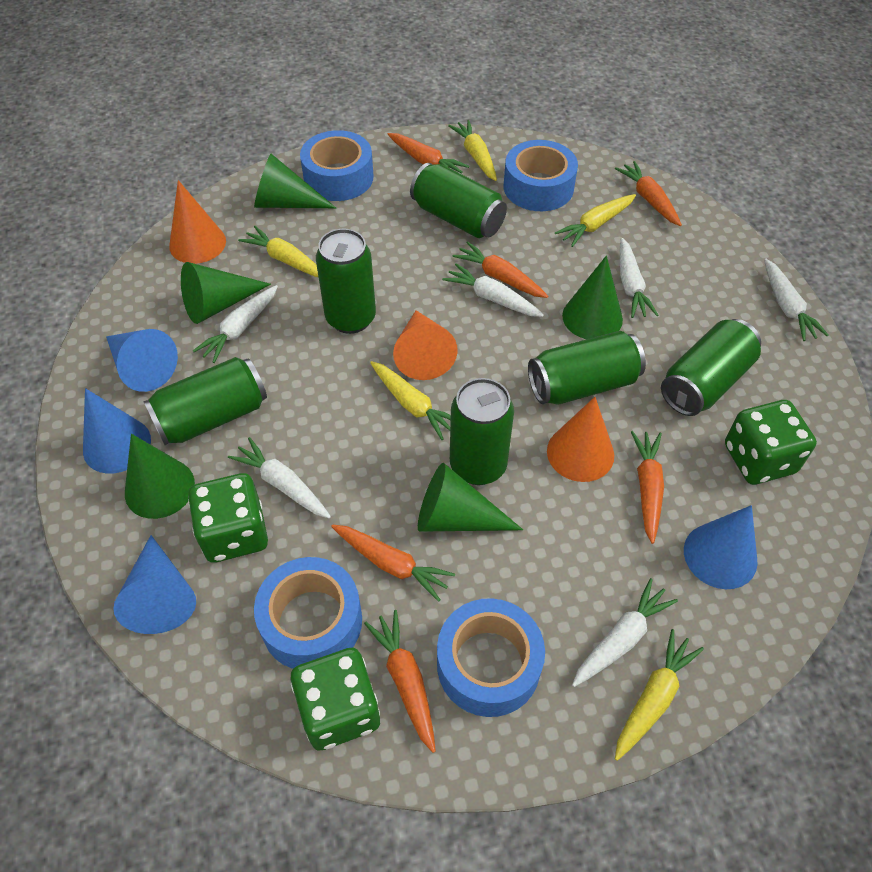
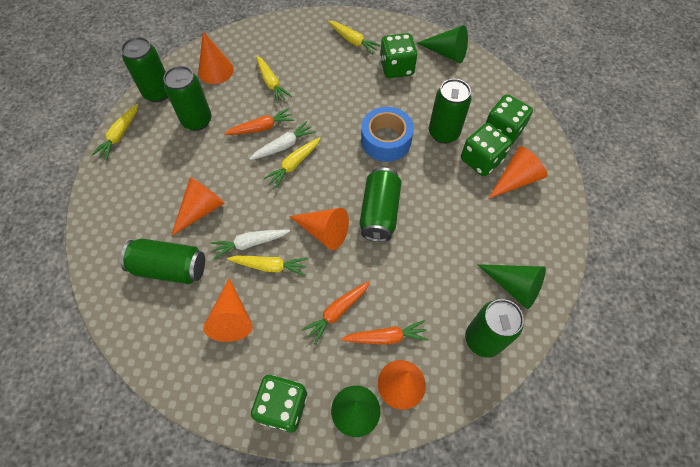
blue cone: [83,388,151,474] [106,329,178,392] [113,535,196,634] [684,505,758,589] = 4 -> none = 0
blue tape: [254,557,362,669] [300,130,374,201] [437,598,545,717] [504,140,578,211] = 4 -> [361,107,414,162] = 1
green cone: [125,434,195,519] [181,262,271,324] [254,154,336,208] [418,463,523,532] [562,256,623,339] = 5 -> [331,385,380,437] [417,25,468,63] [477,264,546,309] = 3
green dice: [188,473,268,563] [291,648,380,750] [725,400,817,485] = 3 -> [251,375,307,433] [380,33,417,78] [461,123,512,176] [485,94,533,144] = 4
orange carrot: [331,525,455,602] [364,610,436,753] [388,133,469,173] [452,241,548,298] [615,161,682,226] [631,431,664,544] = 6 -> [224,108,294,135] [301,281,370,345] [341,320,428,345] = 3
orange cone: [169,180,226,264] [393,310,458,380] [547,397,614,482] = 3 -> [171,177,225,236] [198,31,234,84] [203,278,253,342] [289,208,349,250] [378,360,426,410] [488,146,547,199] = 6
white carrot: [193,285,278,363] [228,437,331,518] [442,264,544,317] [572,578,678,687] [620,238,658,318] [764,258,829,341] = 6 -> [211,230,290,259] [250,121,316,160] = 2

